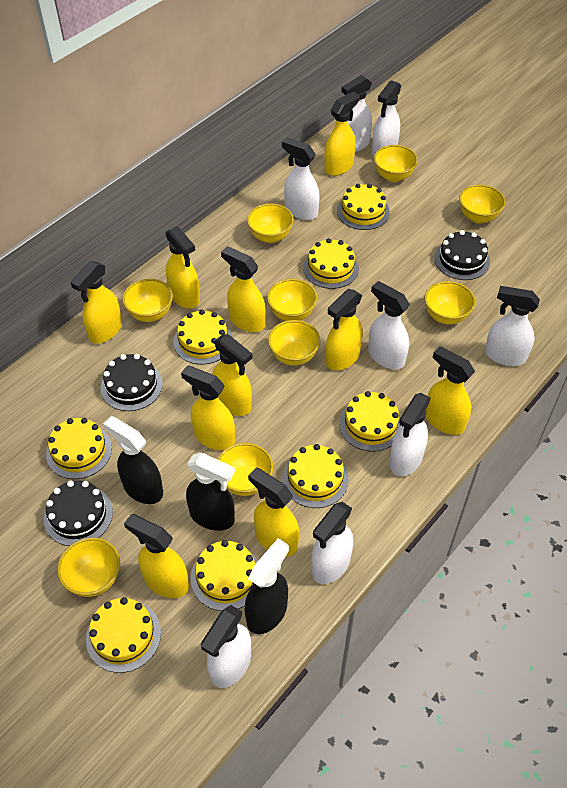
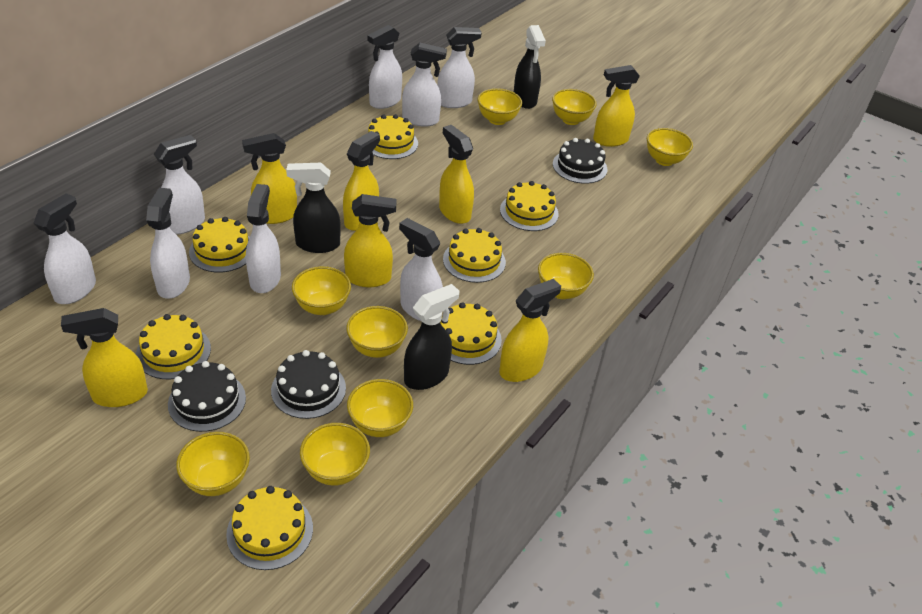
yellow cake: [46,418,112,479] [86,597,161,673] [173,309,233,365] [191,540,258,611] [282,444,349,508] [303,238,359,289] [337,184,390,230] [339,391,401,452] = 8 -> [136,314,211,379] [189,217,250,273] [226,486,313,570] [368,114,418,159] [440,302,502,365] [443,228,506,283] [500,181,559,231] = 7
yellow spray bottle: [71,261,122,344] [124,514,189,598] [166,226,200,309] [181,365,235,450] [212,334,253,416] [221,246,265,332] [248,468,299,557] [324,92,360,176] [326,289,363,371] [426,346,475,435] = 10 -> [61,308,148,407] [242,133,297,224] [343,131,380,231] [344,194,397,287] [439,125,474,224] [499,279,561,382] [593,65,640,147] = 7

